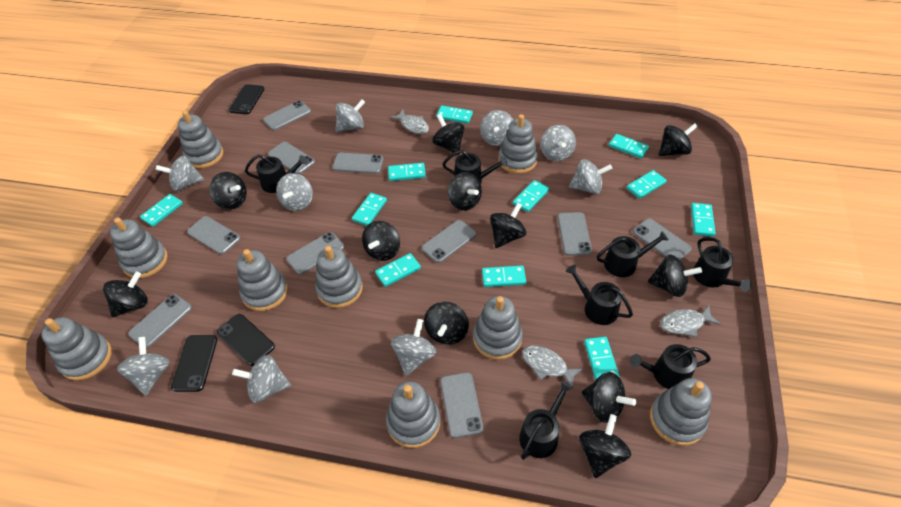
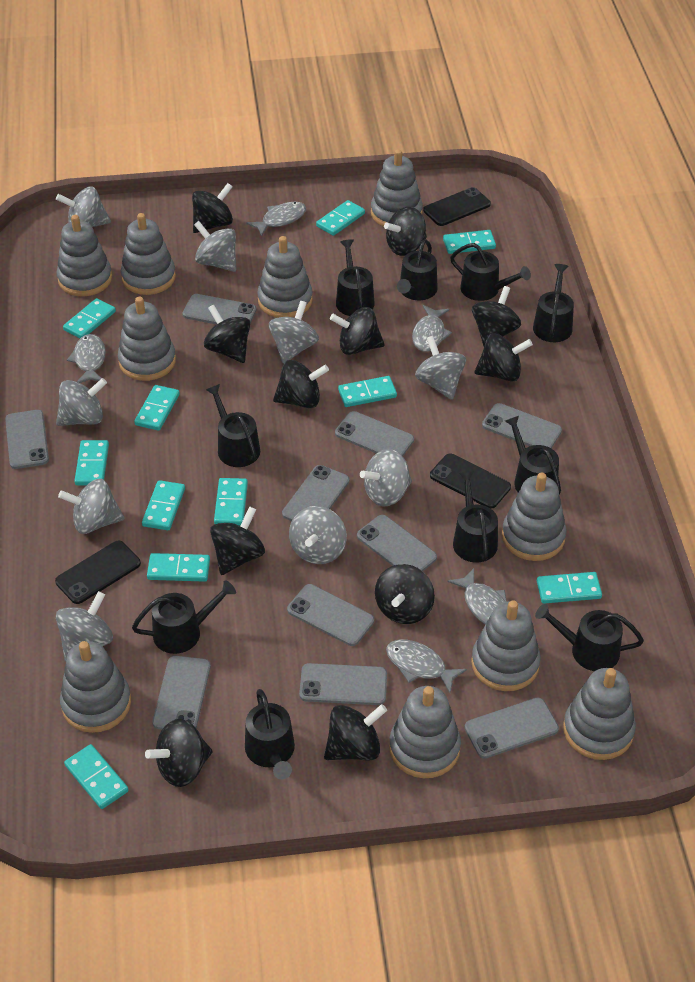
black watering can: [245,155,308,193] [443,150,507,184] [519,381,573,460] [566,264,633,325] [596,231,669,277] [630,344,711,389] [693,237,752,292] = 7 -> [132,580,236,654] [206,384,260,467] [245,689,295,780] [336,239,375,316] [397,239,438,300] [450,243,531,301] [453,471,498,563] [505,416,561,495] [533,264,574,342] [535,604,644,671] = 10
grey fish: [390,110,429,134] [522,345,583,386] [660,305,721,337] = 3 -> [67,334,106,383] [246,202,306,237] [386,639,467,693] [412,305,452,352] [448,568,507,625] = 5
grey stacking toy: [41,317,112,381] [110,218,168,278] [178,111,223,168] [237,249,288,311] [315,246,363,308] [386,381,440,448] [473,296,523,360] [499,114,538,174] [650,378,711,446] = 9 -> [57,215,112,297] [60,641,131,733] [118,297,176,381] [121,213,176,295] [257,236,313,318] [371,149,423,227] [389,686,461,778] [471,600,541,691] [502,473,566,561] [563,668,636,760] = 10

